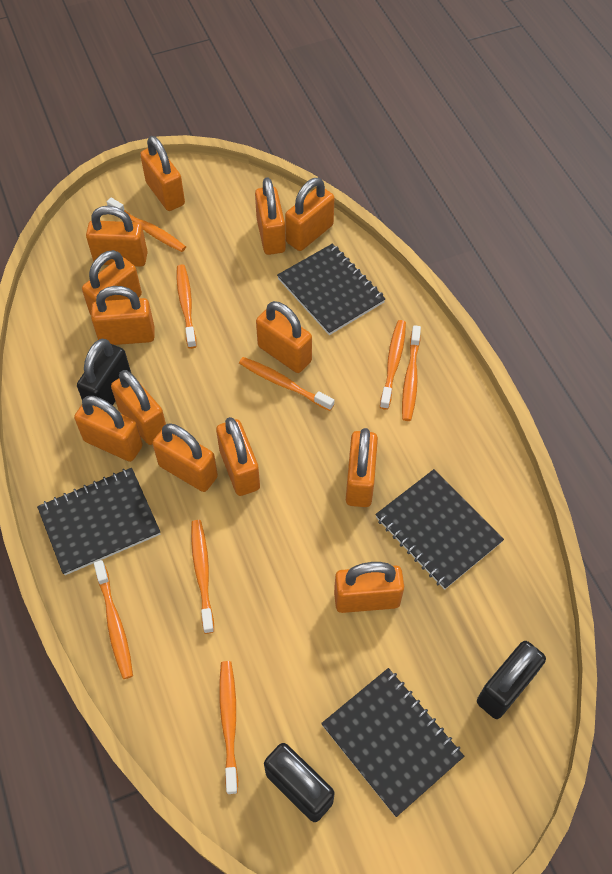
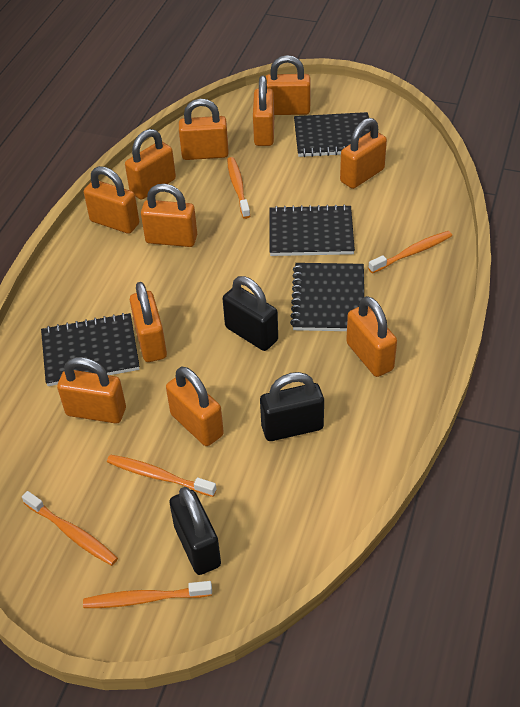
orange padlock: [74,396,143,462] [82,250,142,315] [86,206,148,267] [91,286,155,345] [111,370,166,445] [140,136,185,211] [152,423,218,492] [216,417,260,496] [255,177,286,255] [256,301,312,373] [285,178,334,251] [334,562,404,613] [346,428,378,507] = 13 -> [57,357,126,423] [84,166,139,234] [125,129,176,200] [130,282,167,362] [141,184,197,247] [166,367,224,446] [179,99,229,160] [253,76,274,146] [265,55,311,115] [340,118,387,189] [346,296,397,377] = 11
orange toothbrush: [94,560,133,679] [107,198,186,252] [177,264,197,349] [191,520,214,634] [219,661,238,794] [239,357,334,411] [380,320,406,410] [402,325,421,421] = 8 -> [22,491,118,566] [83,581,212,608] [107,455,216,497] [227,157,250,219] [368,231,452,274] = 5

